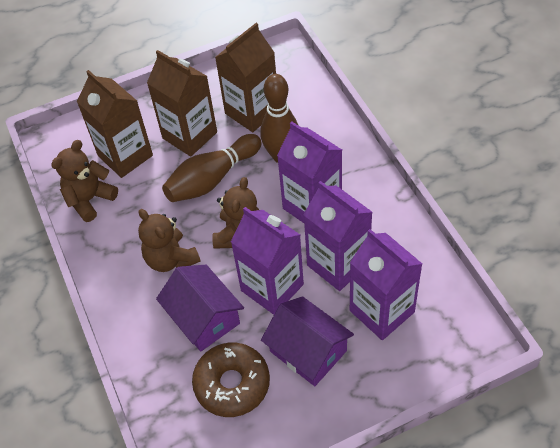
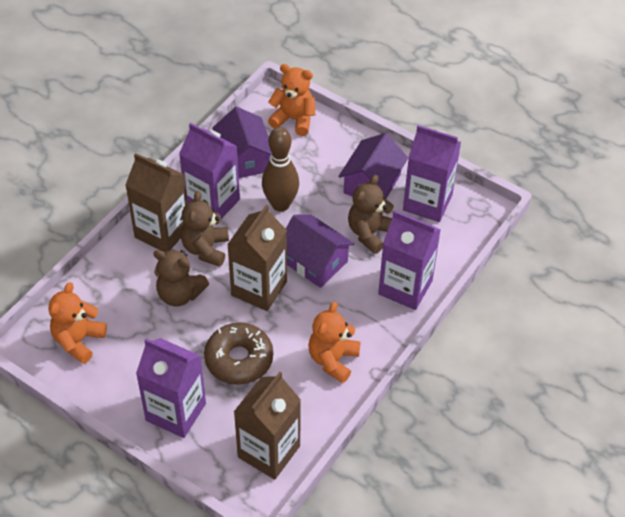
brown bowling pin: [162,134,261,202] [261,74,299,163] = 2 -> [262,127,299,212] = 1
orange teddy bear: none = 0 -> [49,282,107,364] [268,64,315,136] [309,302,361,383] = 3
purple house: [156,265,244,352] [261,296,354,386] = 2 -> [212,107,271,178] [286,214,355,288] [338,133,408,199] = 3

